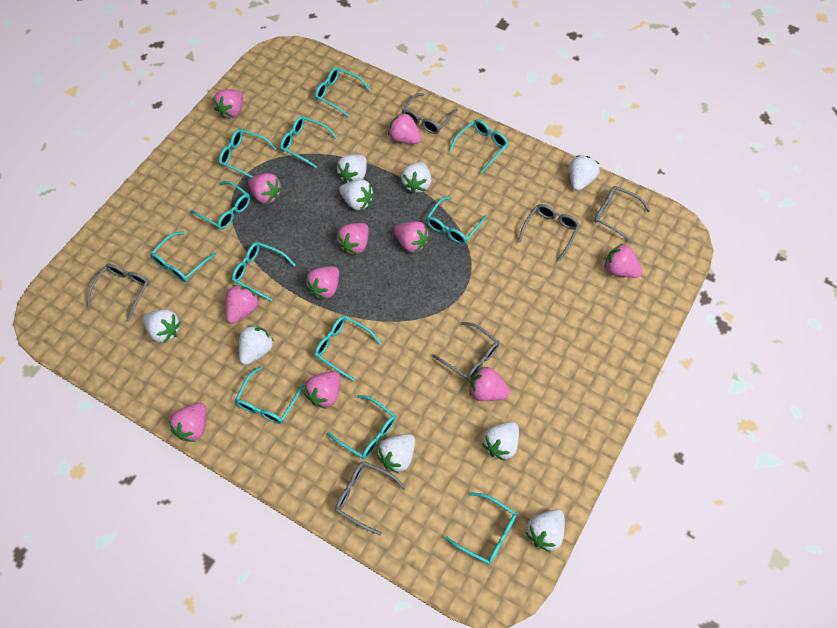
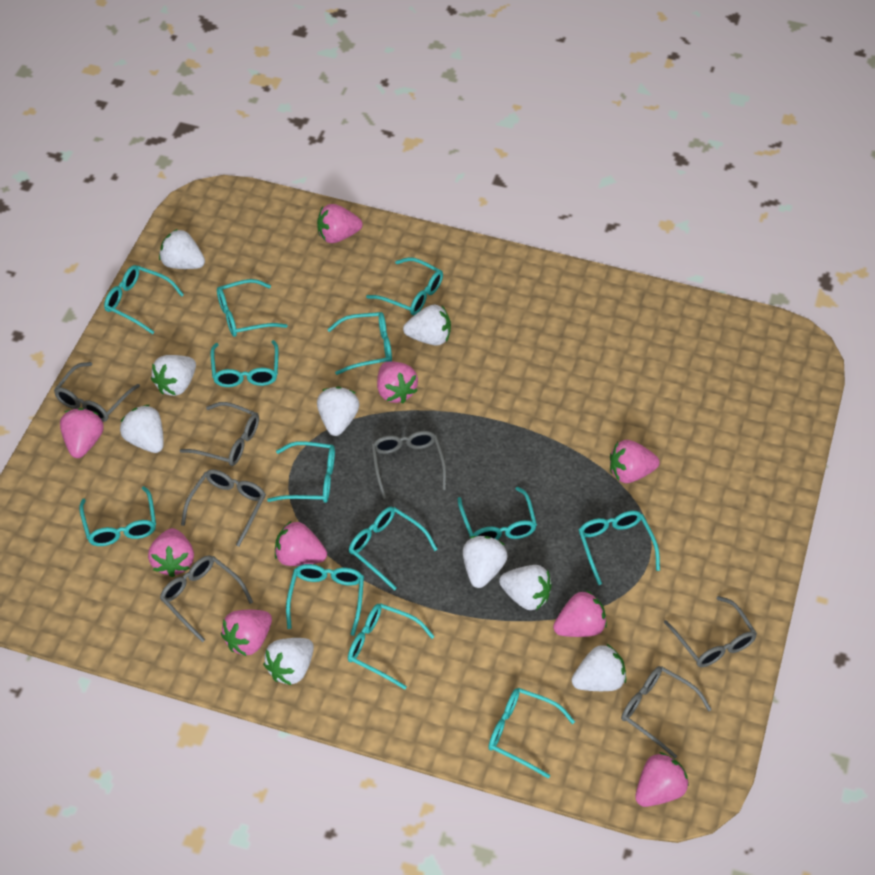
grey glasses: [87,264,150,322] [335,461,406,536] [402,93,458,134] [432,322,499,381] [518,204,580,261] [594,186,650,243] = 6 -> [54,362,140,422] [160,555,253,642] [180,402,259,466] [181,469,266,546] [372,431,446,499] [621,666,712,759] [664,596,757,667] = 7
pink strawberry: [169,403,207,442] [213,89,243,118] [225,285,259,324] [248,173,282,204] [305,371,341,409] [306,266,339,299] [337,223,369,255] [388,113,422,144] [394,221,429,253] [470,367,510,401] [605,244,642,278] = 11 -> [60,408,104,458] [148,528,194,578] [221,610,272,656] [275,521,327,566] [317,204,363,243] [377,361,418,403] [553,590,607,637] [610,440,660,483] [635,752,689,807] = 9
turquoise glasses: [150,231,217,282] [191,181,250,230] [219,129,277,178] [232,242,295,301] [235,366,304,424] [280,116,337,168] [315,67,370,117] [315,316,381,381] [327,395,396,459] [426,196,487,244] [445,492,517,565] [449,119,509,173] = 12 -> [79,486,156,546] [104,265,184,334] [211,340,279,387] [217,279,288,337] [267,441,335,503] [286,564,364,636] [327,312,392,375] [348,603,435,690] [349,507,438,591] [366,257,443,315] [458,487,537,540] [488,688,575,778] [579,511,660,585] = 13

